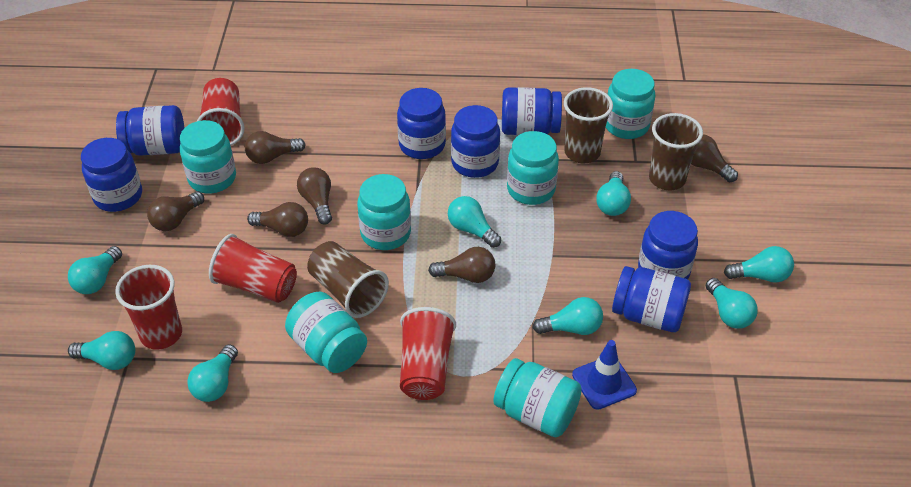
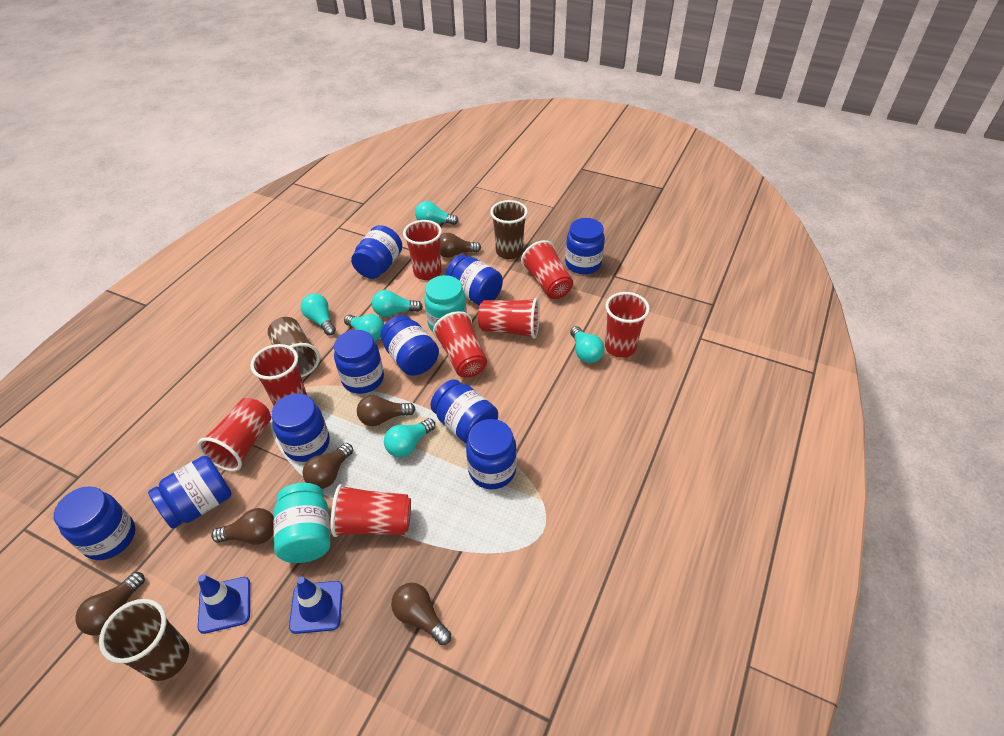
blue jar: [81,138,142,212] [116,105,184,156] [397,88,446,159] [451,105,500,178] [502,87,562,135] [612,266,691,332] [638,211,698,279] = 7 -> [54,486,135,560] [148,456,231,529] [271,394,330,462] [334,330,384,394] [351,225,402,279] [380,315,439,376] [430,379,498,444] [446,255,503,306] [466,419,517,489] [565,218,605,274] = 10
blue traffic cone: [572,340,637,410] = 1 -> [198,574,250,634] [289,577,343,634] = 2
red cup: [115,265,182,350] [197,78,244,145] [209,234,297,303] [400,307,456,400] = 4 -> [197,398,271,471] [250,344,307,405] [331,484,411,537] [403,220,442,280] [433,311,487,378] [478,298,540,339] [521,240,573,299] [605,292,650,358] = 8
turquoise jar: [180,120,236,193] [285,292,367,373] [357,174,411,250] [493,358,582,437] [507,131,559,205] [606,69,656,139] = 6 -> [273,483,331,563] [424,275,467,331] = 2
turquoise light bulb: [68,246,122,294] [68,331,135,370] [187,344,238,402] [448,196,501,248] [533,297,603,335] [596,171,631,216] [706,278,757,329] [724,246,794,283] = 8 -> [301,293,336,336] [344,314,384,341] [372,290,423,317] [384,418,436,457] [415,201,458,225] [570,326,605,363] = 6

